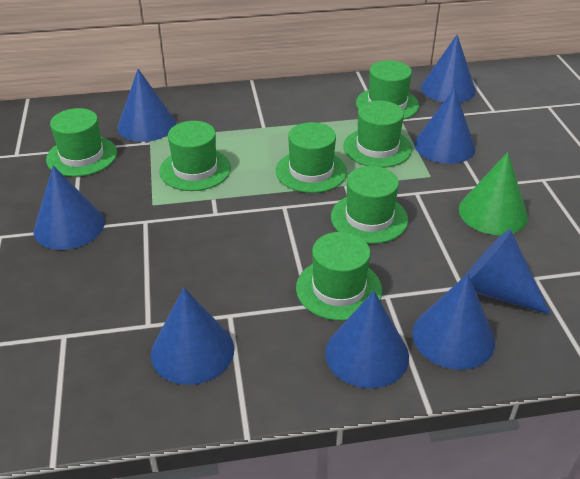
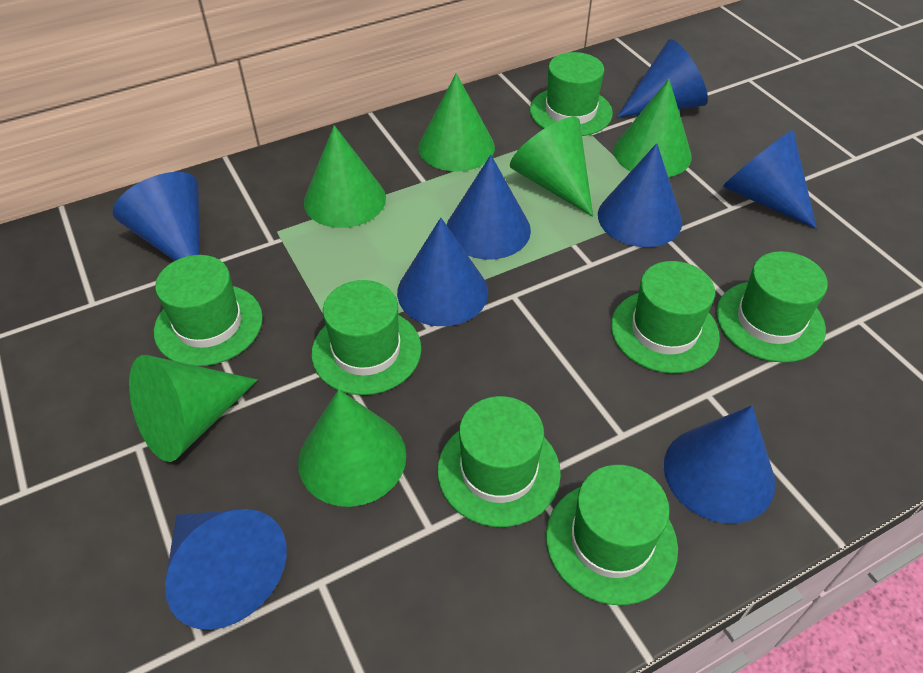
green cone: [459,152,528,235] = 1 -> [129,355,258,462] [298,389,406,507] [304,125,386,228] [418,73,495,172] [510,117,593,217] [614,79,692,177] = 6

